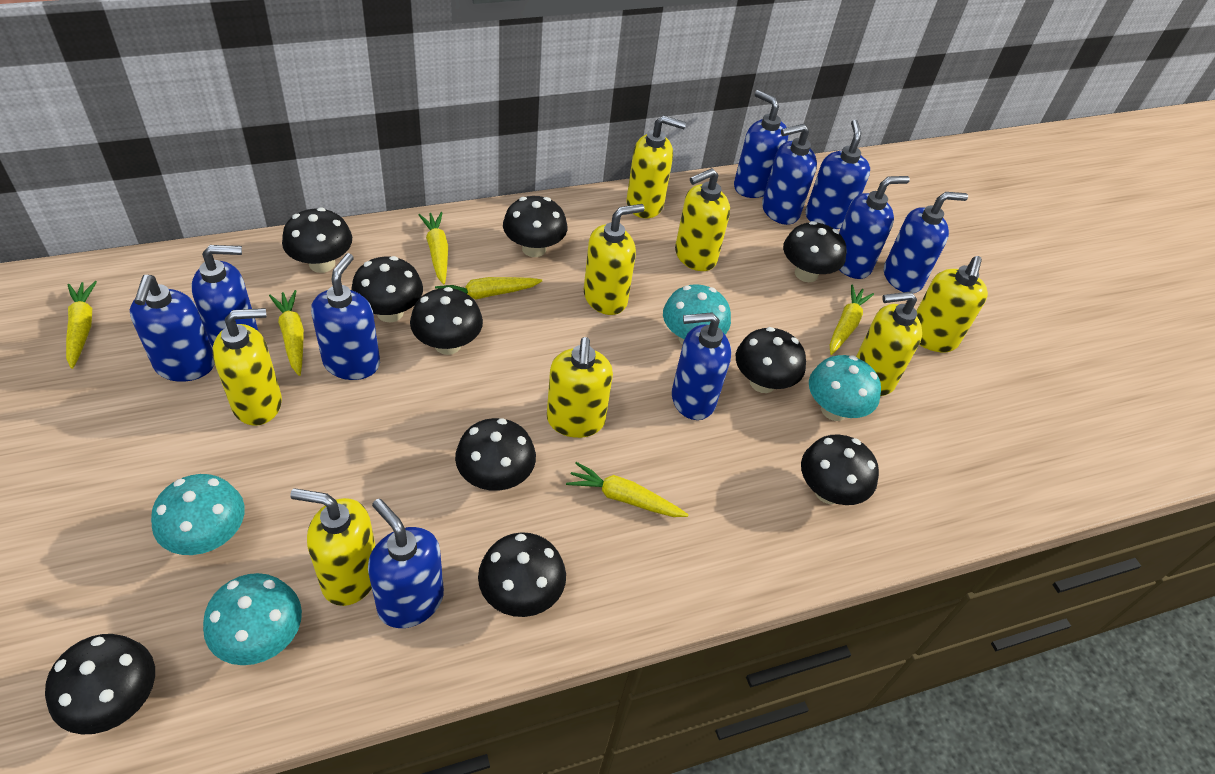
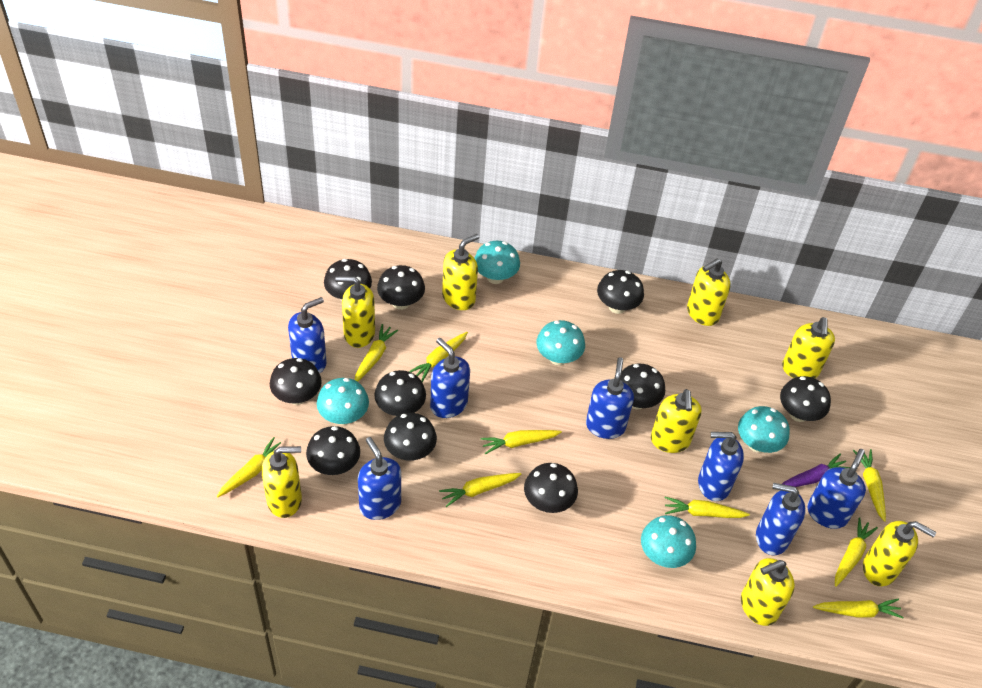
blue soap dispenser: [130,275,215,382] [191,245,258,349] [311,253,380,380] [368,499,444,628] [672,312,731,420] [734,90,788,198] [762,124,817,225] [805,119,870,229] [839,176,910,279] [884,192,968,293] = 10 -> [288,297,327,373] [358,437,401,520] [430,338,470,418] [586,357,634,439] [698,432,744,501] [756,483,806,556] [807,449,866,529] = 7
purple carrot: none = 0 -> [782,454,850,487] = 1
turquoise mushroom: [151,474,245,555] [203,573,302,665] [663,284,731,345] [809,355,881,421] = 4 -> [317,378,369,425] [474,241,520,284] [536,320,585,365] [641,515,696,568] [738,406,790,453] = 5
yellow carrot: [66,281,97,369] [269,290,304,376] [419,212,448,284] [435,277,542,300] [566,462,689,517] [830,285,874,355] = 6 -> [217,437,281,497] [355,324,398,382] [409,332,468,382] [439,473,521,507] [480,430,562,454] [665,497,750,518] [813,599,904,618] [835,517,878,587] [853,449,886,522] = 9

